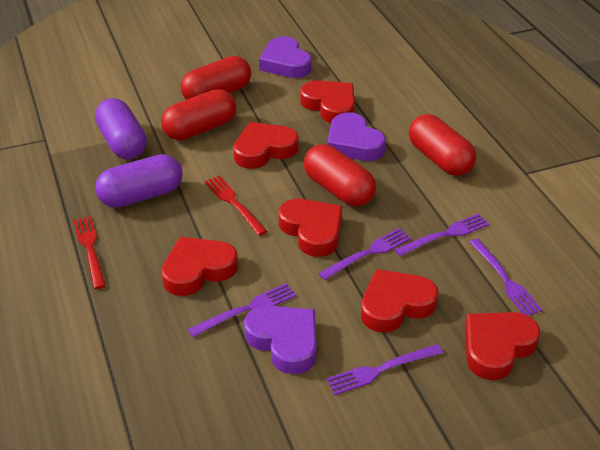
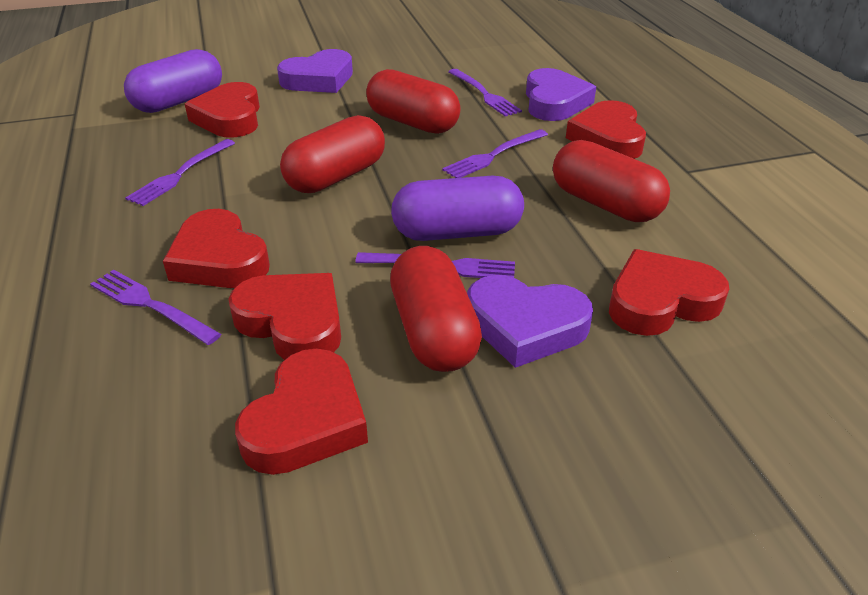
red fork: [73,216,106,289] [204,175,267,236] = 2 -> none = 0

